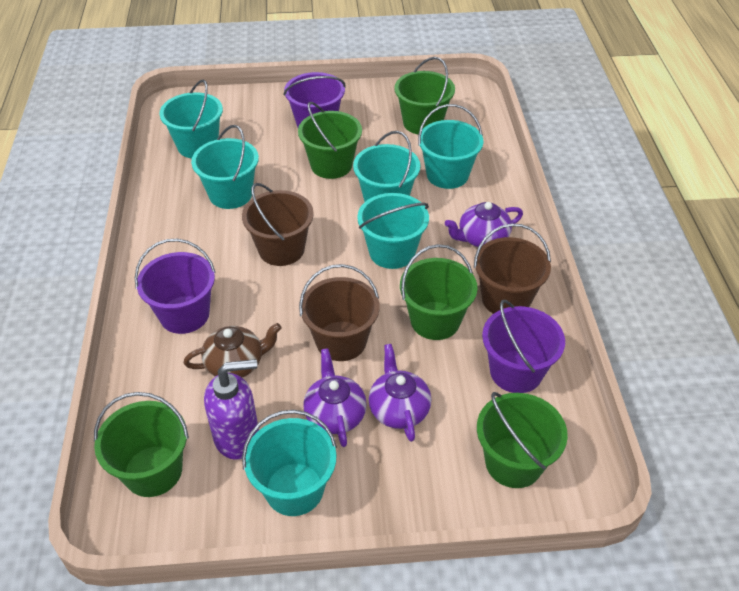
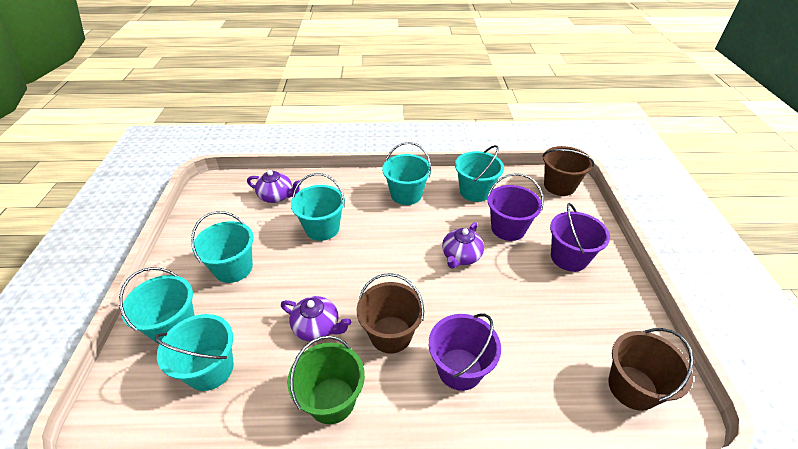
brown teapot: [183,323,282,378] = 1 -> none = 0
green bucket: [94,392,189,497] [298,102,362,179] [394,57,455,135] [400,244,478,340] [477,392,568,488] = 5 -> [287,336,365,424] = 1
purple soap dispenser: [204,359,259,460] = 1 -> none = 0

